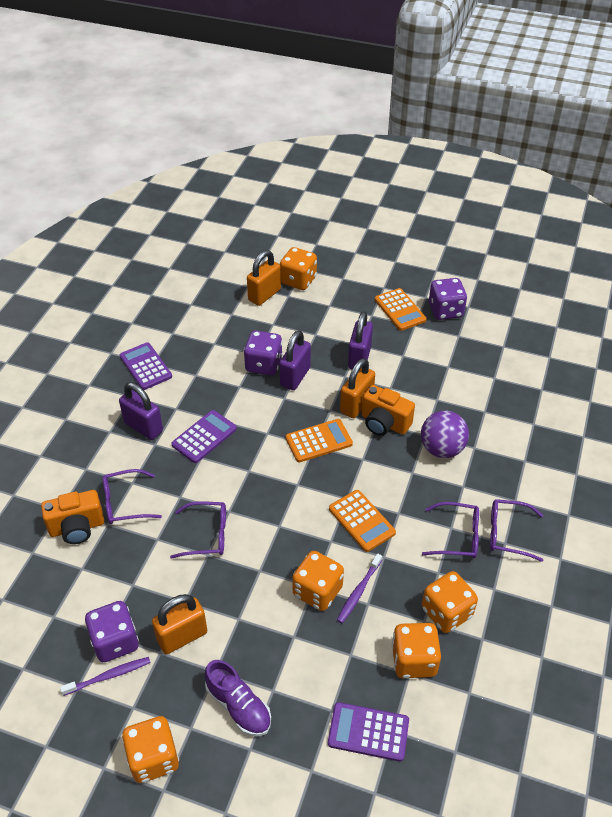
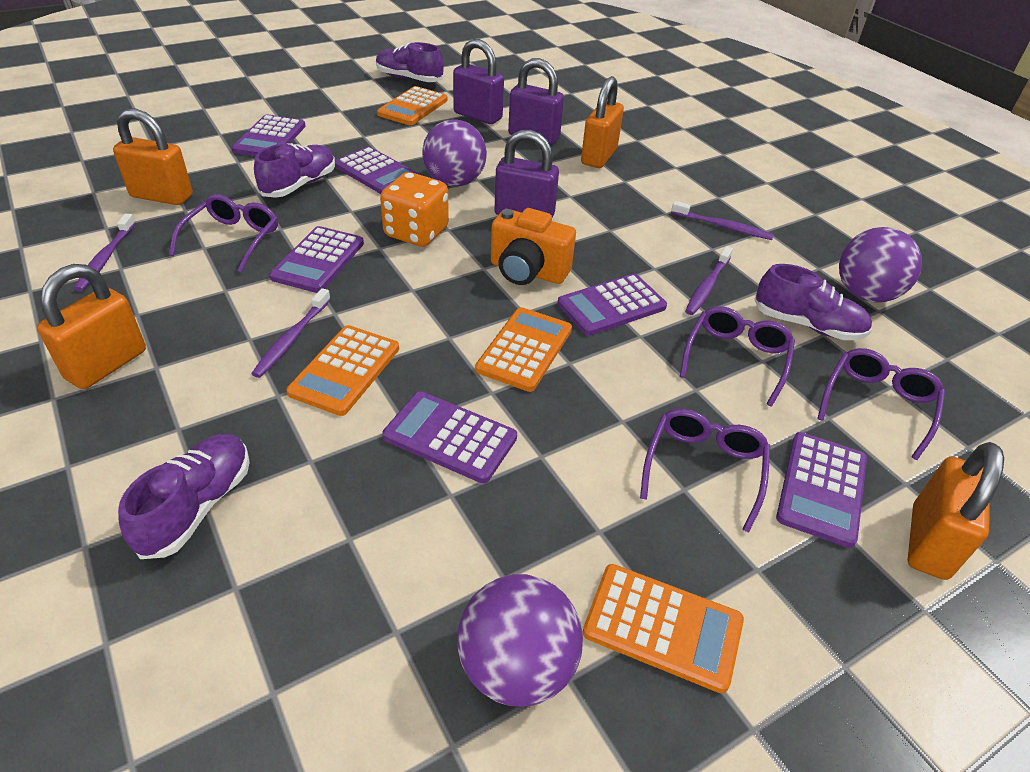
orange calculator: [286,419,353,462] [329,490,396,552] [375,288,427,331] = 3 -> [286,325,399,416] [377,86,448,125] [475,307,572,392] [583,564,744,693] = 4
orange camera: [41,490,104,544] [362,385,415,436] = 2 -> [491,208,576,285] = 1
orange dice: [122,716,179,783] [280,247,317,290] [292,551,344,611] [392,623,441,678] [422,571,478,633] = 5 -> [380,172,449,247] = 1
orange padlock: [152,594,207,654] [247,250,281,306] [340,358,375,418] = 3 -> [37,264,146,389] [113,108,193,205] [581,76,624,168] [908,442,1004,580] = 4
purple ball: [421,411,469,458] = 1 -> [422,119,487,187] [457,574,583,707] [839,227,922,303] = 3
purple calculator: [120,342,172,390] [172,410,237,463] [328,702,409,762] = 3 -> [232,114,306,156] [269,226,364,293] [335,147,419,194] [382,391,517,483] [557,274,667,336] [776,432,867,548] = 6
purple dice: [85,601,139,662] [243,331,283,376] [429,278,467,320] = 3 -> none = 0
purple shoe: [205,660,271,736] = 1 -> [118,434,250,559] [254,143,335,198] [376,42,444,82] [754,264,872,340] = 4
purple toothbrush: [60,657,151,696] [337,553,382,623] = 2 -> [74,214,135,291] [251,288,331,378] [671,201,774,240] [685,246,733,315] = 4

